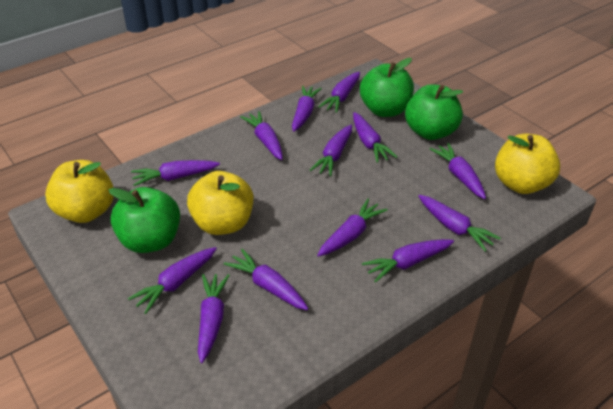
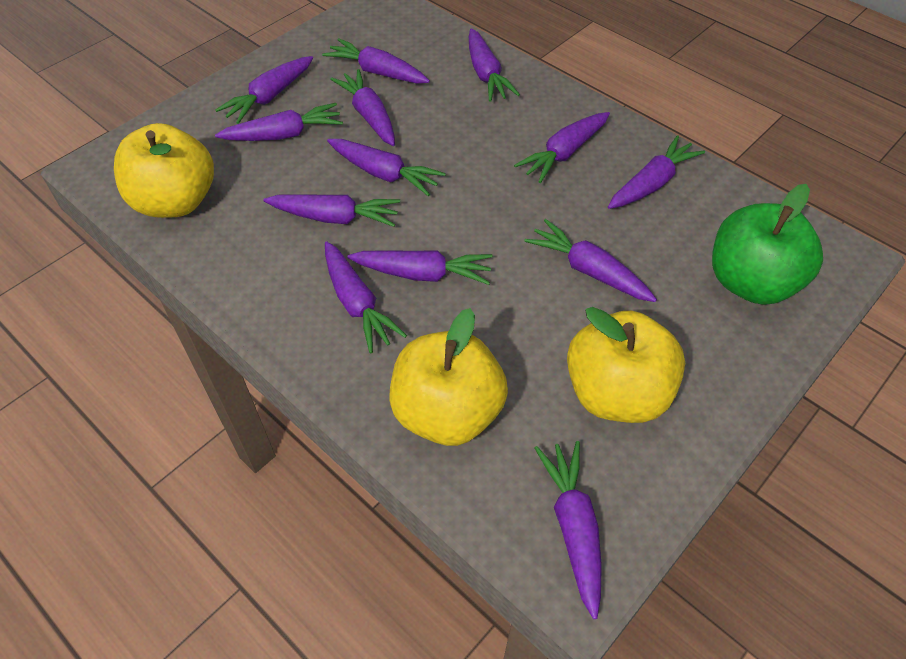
green apple: [108,187,180,253] [360,58,414,117] [405,84,463,140] = 3 -> [712,184,823,305] = 1

